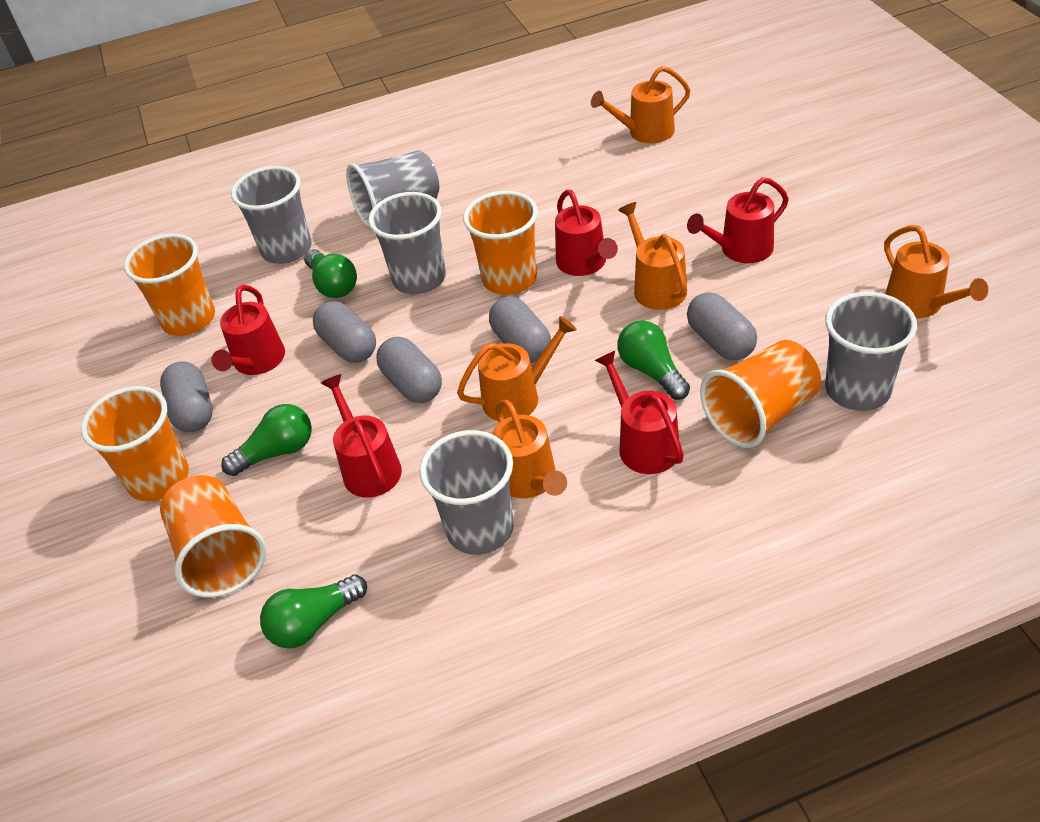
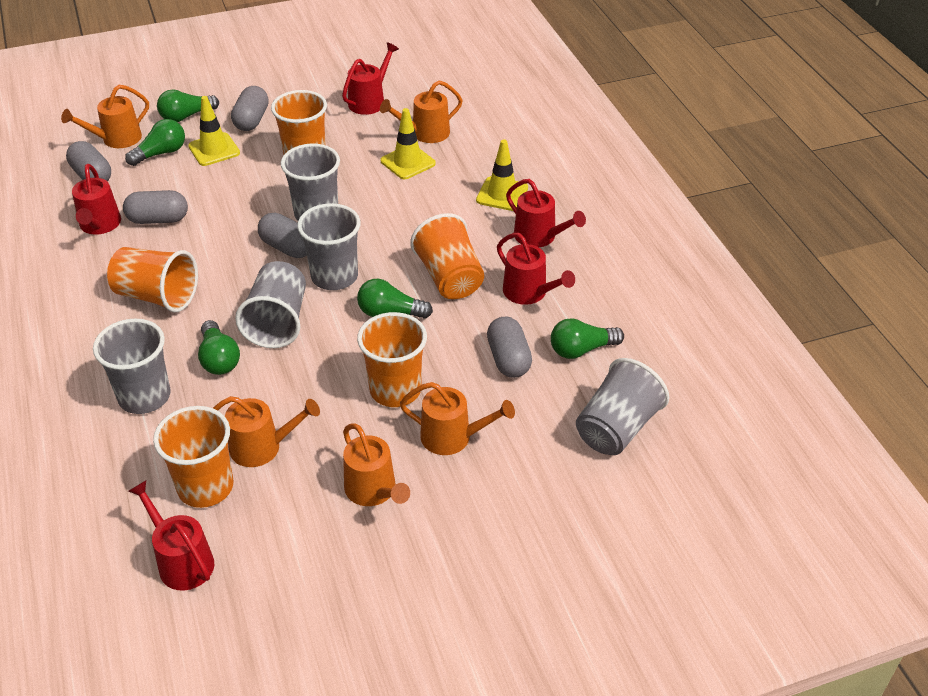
green light bulb: [221,404,312,476] [260,574,367,649] [304,249,357,298] [617,320,690,400] = 4 -> [125,119,185,166] [157,90,219,122] [198,320,240,375] [357,279,433,319] [551,318,624,359] = 5
yellow traffic cone: none = 0 -> [188,96,240,166] [380,108,436,179] [476,139,528,211] = 3

